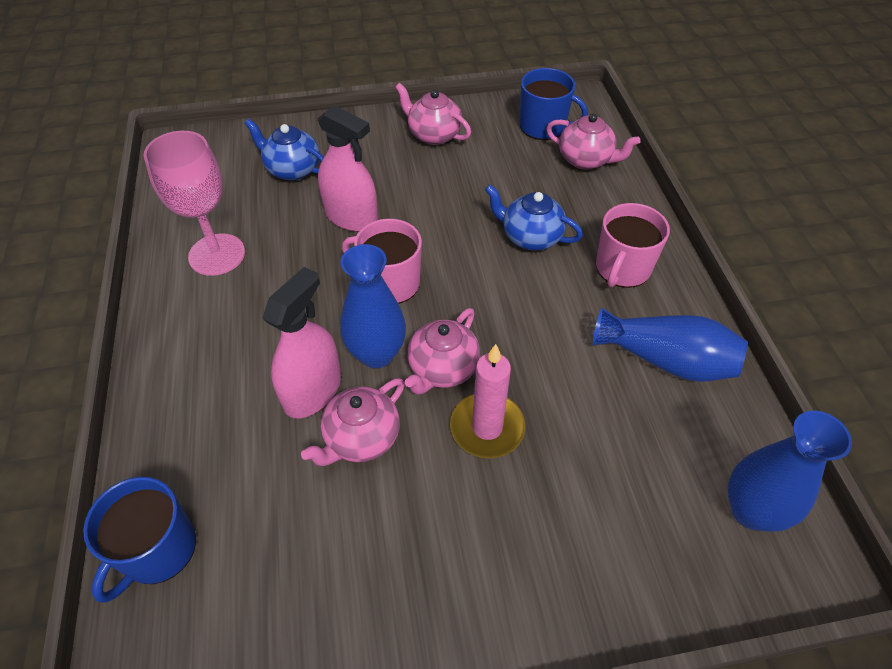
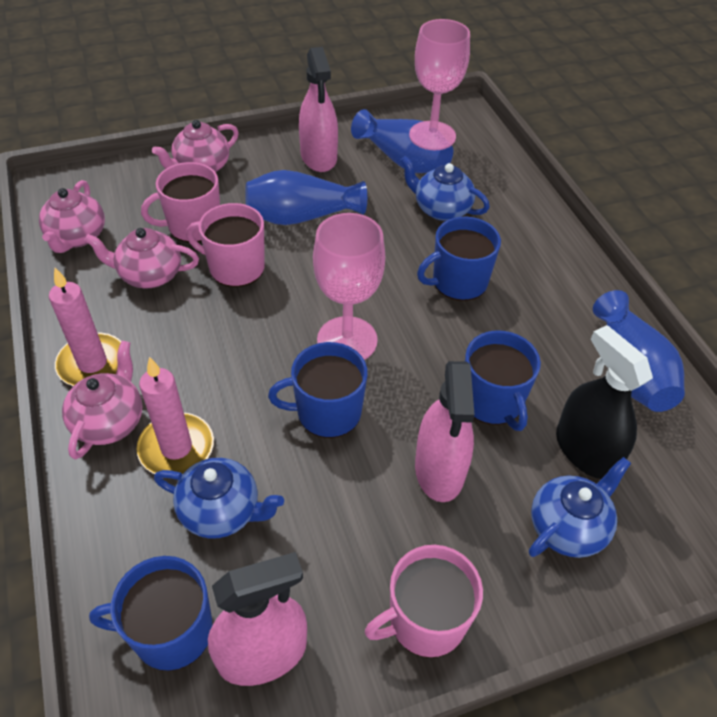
black spray bottle: none = 0 -> [556,325,653,479] = 1
blue mug: [83,477,196,603] [520,68,588,140] = 2 -> [89,556,212,671] [268,342,367,438] [417,217,501,301] [465,330,541,431] = 4
blue teapot: [244,119,324,181] [485,185,583,251] = 2 -> [154,458,284,539] [400,156,490,221] [529,457,631,558] = 3
pink candle: [450,344,525,458] = 1 -> [49,268,121,386] [137,357,214,474] = 2
pink goblet: [143,131,245,276] = 1 -> [313,213,385,360] [415,19,470,145] = 2
pink mug: [342,219,422,304] [596,203,670,288] = 2 -> [141,162,220,242] [186,203,265,287] [365,545,483,658] = 3
pink spray bottle: [262,267,341,418] [317,105,378,232] = 2 -> [208,552,307,686] [299,47,338,172] [415,361,475,502] = 3

